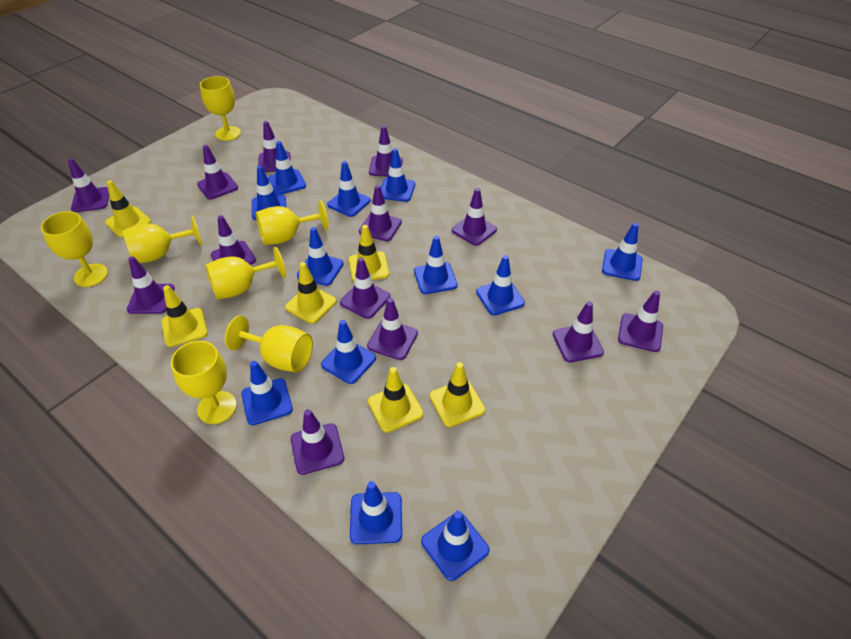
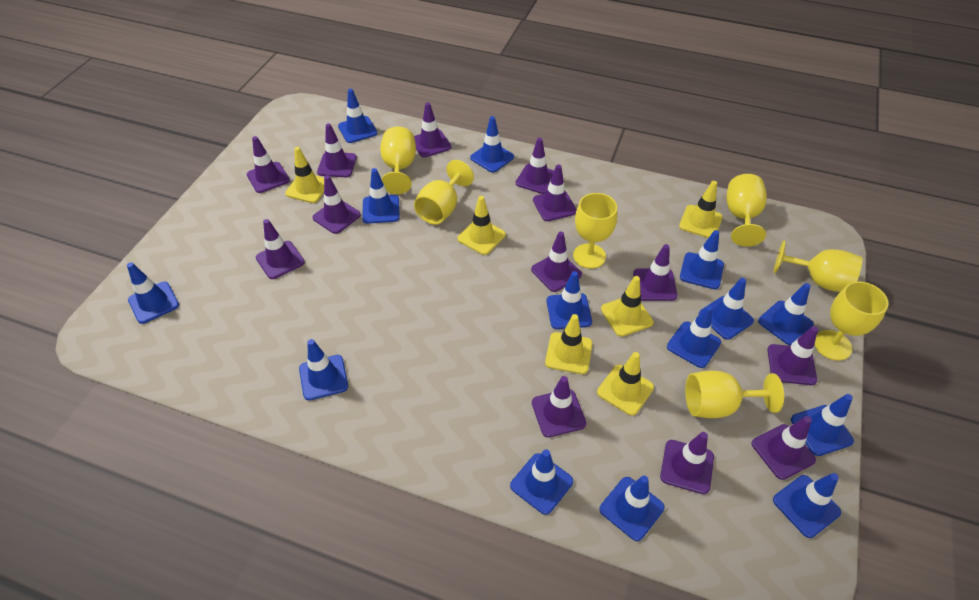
blue traffic cone: [241,361,293,425] [252,166,286,220] [268,141,306,195] [297,227,344,286] [321,320,376,384] [327,161,371,217] [350,481,402,544] [381,148,415,202] [414,236,458,294] [421,511,490,581] [476,255,525,316] [602,223,642,281] = 12 -> [127,262,179,324] [299,339,348,400] [338,89,377,143] [362,168,399,224] [470,116,514,172] [510,449,573,515] [547,271,592,329] [599,476,665,541] [667,305,721,368] [680,230,724,289] [699,278,754,340] [758,283,814,345] [773,473,841,538] [791,394,854,456] = 14

